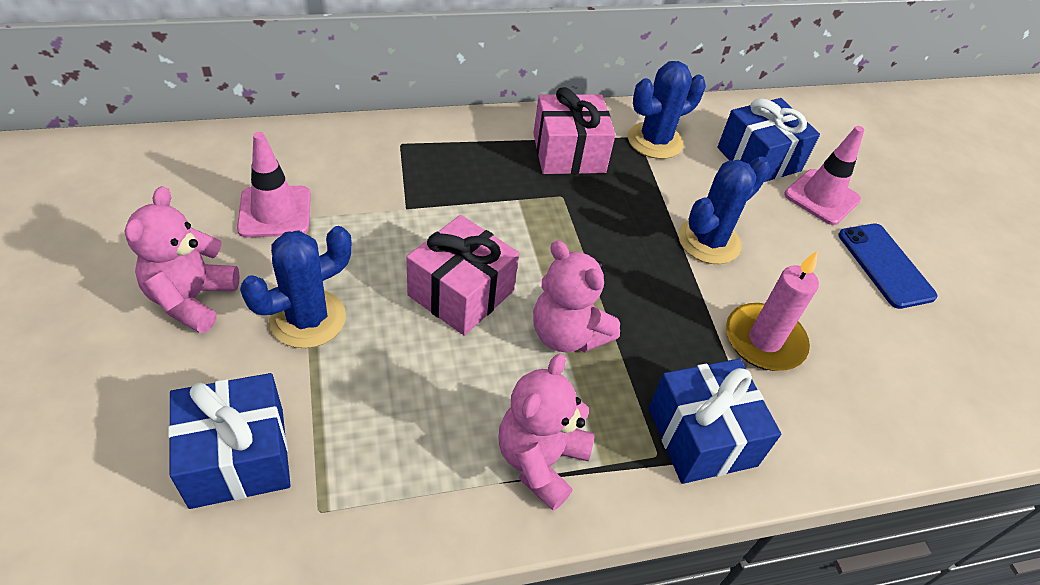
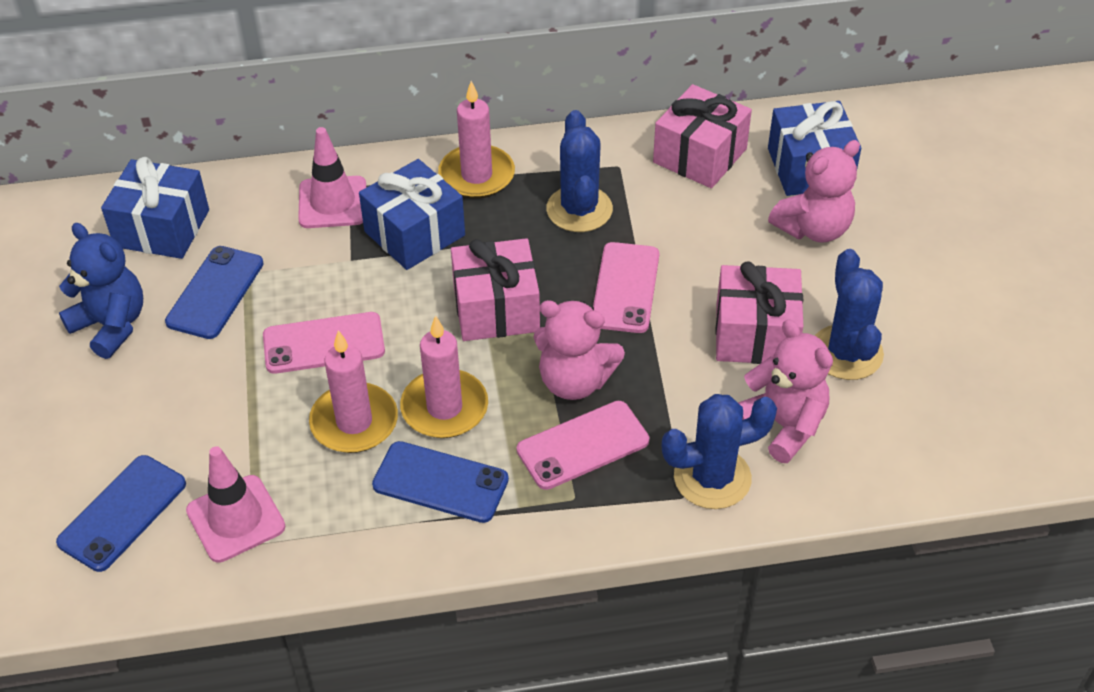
blue phone: [838,224,938,309] = 1 -> [56,455,186,572] [165,246,264,339] [372,441,509,523] = 3
blue teddy bear: none = 0 -> [59,223,143,359] = 1
pink candle: [726,250,819,371] = 1 -> [309,330,398,453] [400,315,488,438] [438,81,515,199] = 3
pink gift: [406,215,519,336] [533,87,616,174] = 2 -> [451,238,540,341] [653,84,752,188] [715,261,803,364] = 3
pink phone: none = 0 -> [263,312,385,374] [517,401,649,490] [593,242,659,333] = 3

